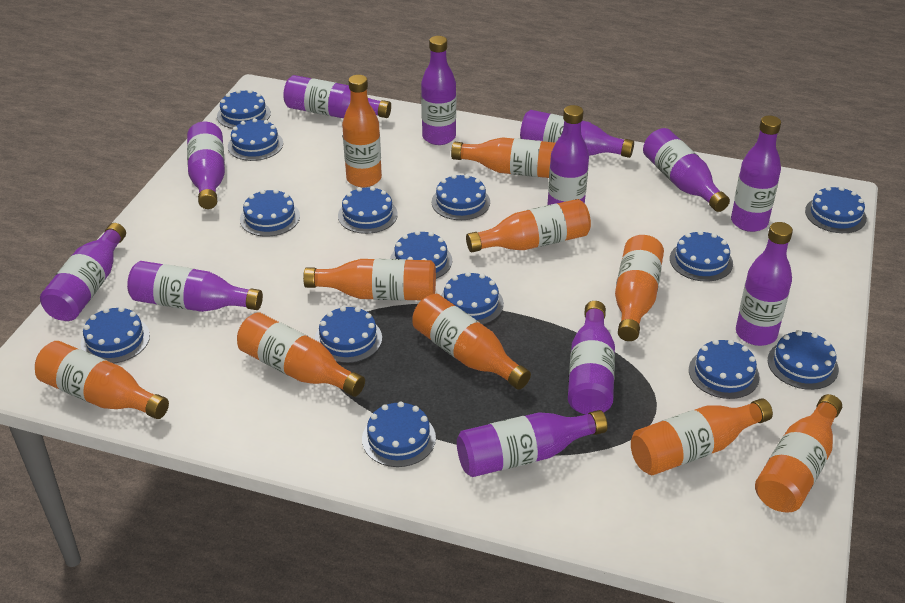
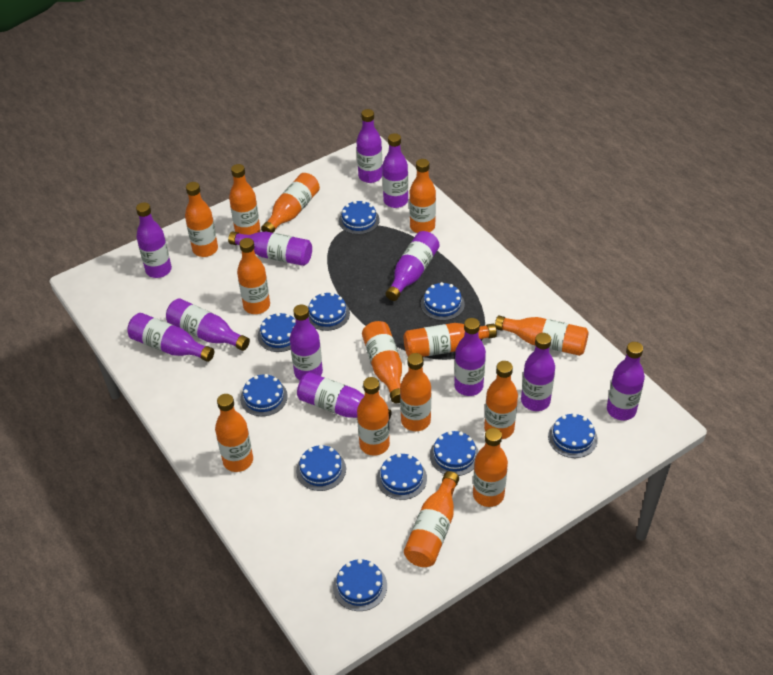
blue cake: [81,307,150,363] [217,90,271,129] [228,118,283,161] [240,189,300,237] [315,306,382,363] [338,186,398,234] [362,401,436,467] [390,230,452,279] [431,174,490,220] [441,272,504,325] [670,230,733,282] [689,339,760,399] [768,330,839,390] [805,186,867,233] = 14 -> [240,374,288,416] [258,313,296,352] [296,445,346,491] [308,293,350,331] [333,559,387,611] [339,201,380,234] [377,453,427,500] [421,282,465,321] [430,431,479,476] [548,413,598,458] = 10
orange bottle: [35,341,169,419] [237,312,365,397] [303,259,436,300] [342,75,382,187] [412,294,531,390] [451,137,555,178] [466,199,591,252] [615,235,664,341] [631,398,773,475] [755,394,842,513] = 10 -> [185,182,218,257] [215,394,253,472] [229,164,260,235] [237,238,270,314] [261,173,320,233] [357,377,390,456] [362,321,402,403] [400,353,431,431] [404,323,497,357] [404,471,459,567] [409,159,436,233] [473,428,508,507] [484,361,518,439] [495,316,589,356] = 14

